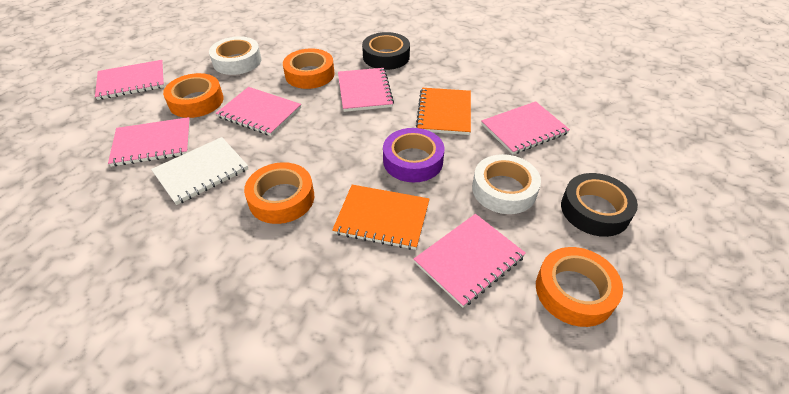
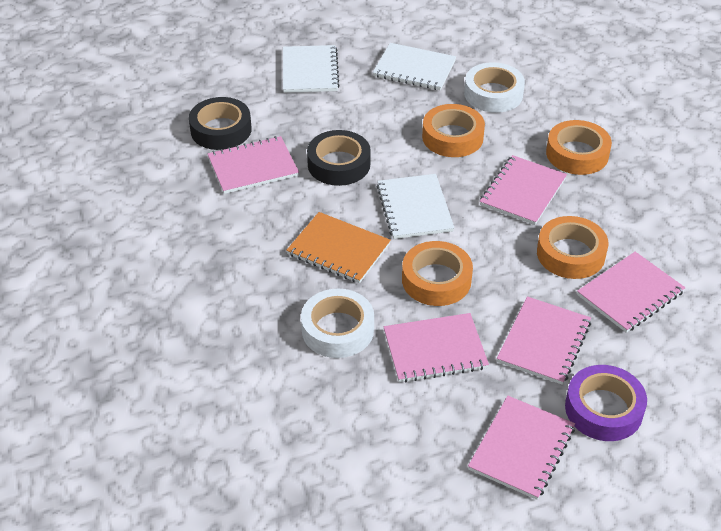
orange notebook: [332,185,429,250] [416,88,471,135] = 2 -> [286,212,391,283] = 1
white notebook: [151,137,248,205] = 1 -> [283,45,340,93] [373,43,456,90] [376,174,454,239] = 3

